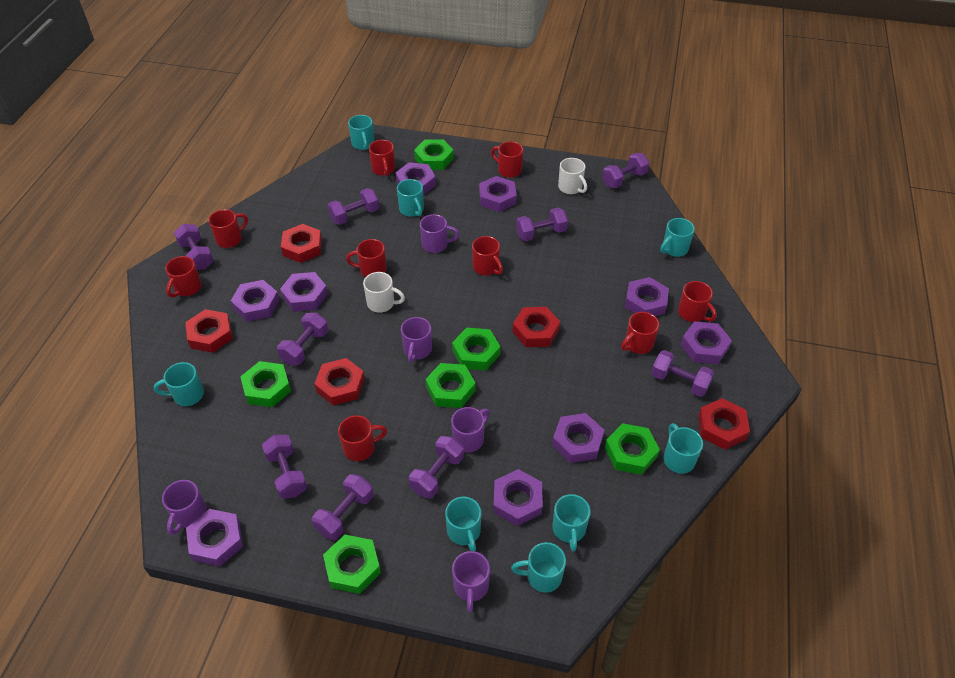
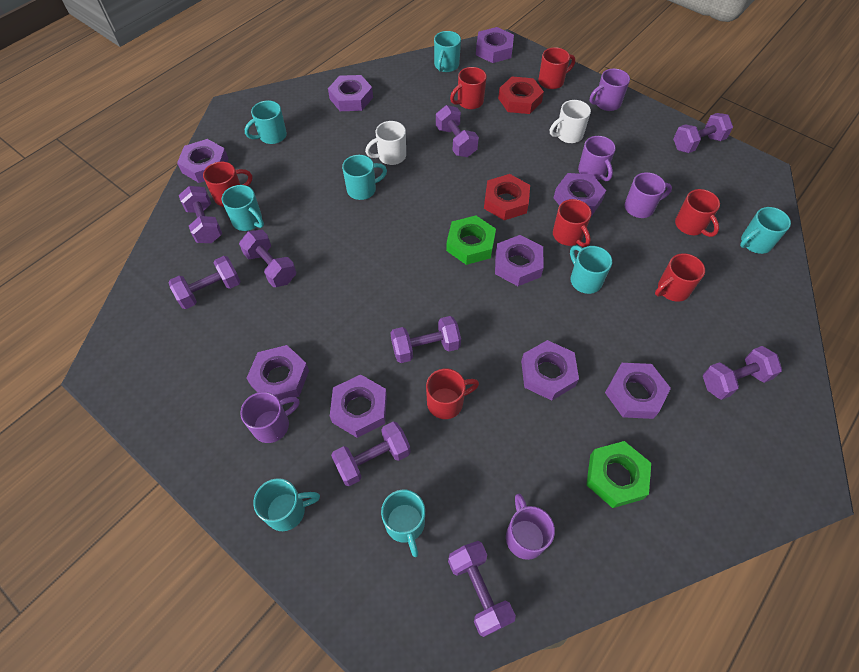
green nut: [240,361,291,407] [323,535,381,594] [414,139,454,170] [425,363,476,408] [452,328,500,371] [605,423,660,475] = 6 -> [446,215,496,265] [586,441,651,508] = 2
red mug: [165,256,202,298] [209,209,248,248] [338,415,387,461] [346,239,387,277] [369,140,395,176] [472,236,503,275] [491,142,523,178] [621,312,659,354] [678,281,717,322] = 9 -> [203,161,252,207] [426,368,479,419] [450,67,487,109] [539,47,575,89] [553,199,591,247] [655,253,705,302] [675,189,720,237] = 7
red nut: [185,309,233,353] [281,224,322,263] [314,358,365,406] [512,307,560,347] [698,398,750,449] = 5 -> [484,174,530,220] [498,77,544,114] = 2

